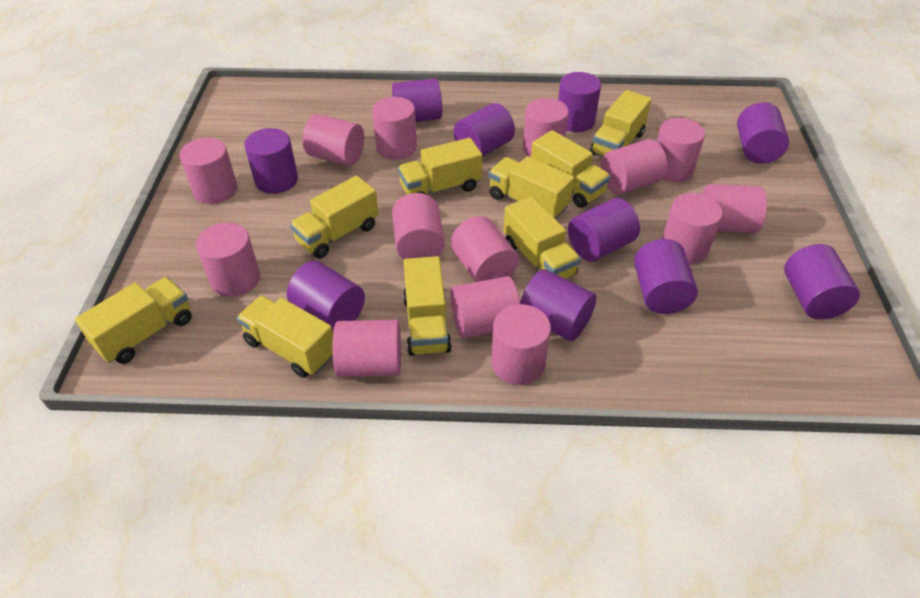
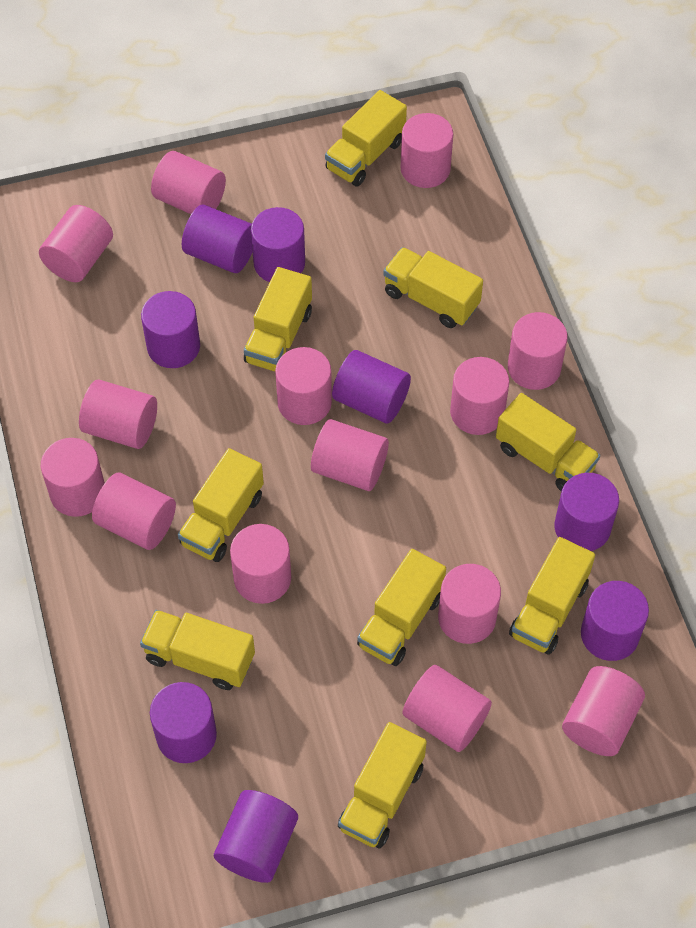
purple cylinder: [244,128,298,194] [287,261,365,330] [392,78,442,122] [454,103,515,157] [520,269,596,341] [558,72,601,132] [568,198,640,262] [634,239,698,314] [737,102,789,164] [784,244,860,320] = 10 -> [141,291,200,368] [150,682,217,763] [182,205,253,273] [214,790,298,883] [251,207,305,282] [332,350,411,424] [554,473,619,551] [581,581,649,661] = 8

